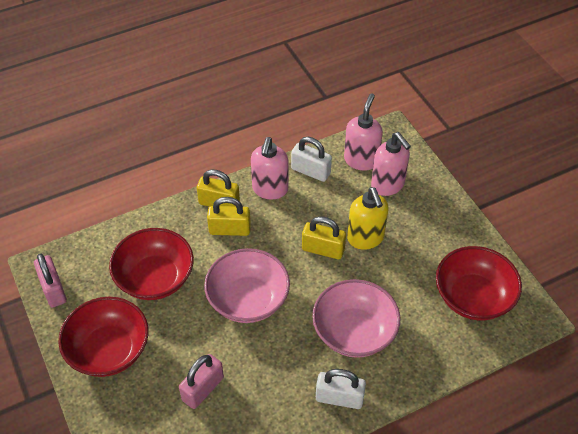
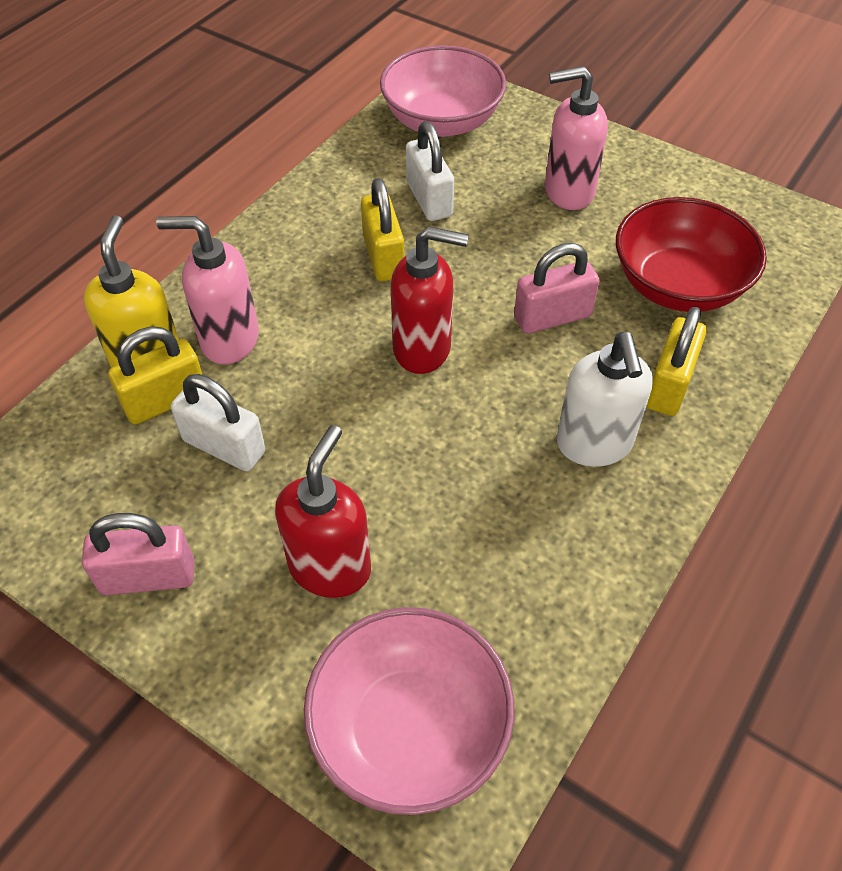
pink soap dispenser: [251,137,288,200] [344,94,383,171] [371,132,411,196] = 3 -> [156,216,259,364] [545,66,608,210] = 2
red bowl: [58,297,148,377] [109,228,194,300] [436,246,522,320] = 3 -> [616,197,767,312] = 1
red soap dispenser: none = 0 -> [275,425,371,598] [391,226,469,374] = 2
white soap dispenser: none = 0 -> [556,332,653,467] = 1

